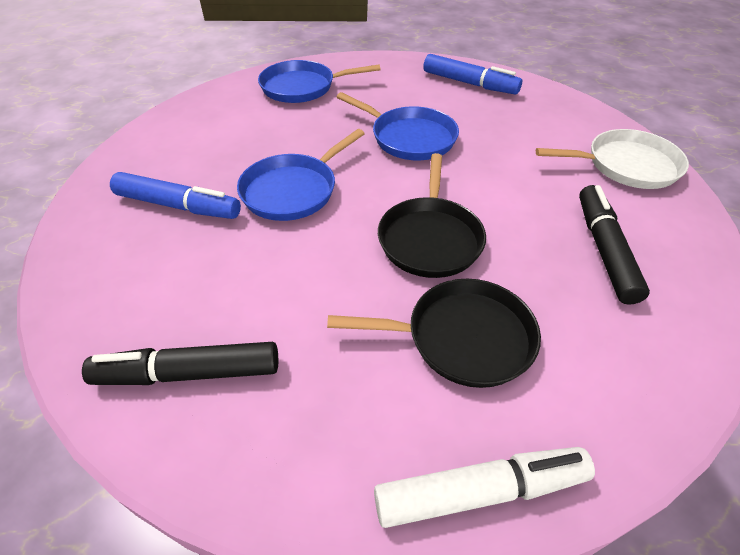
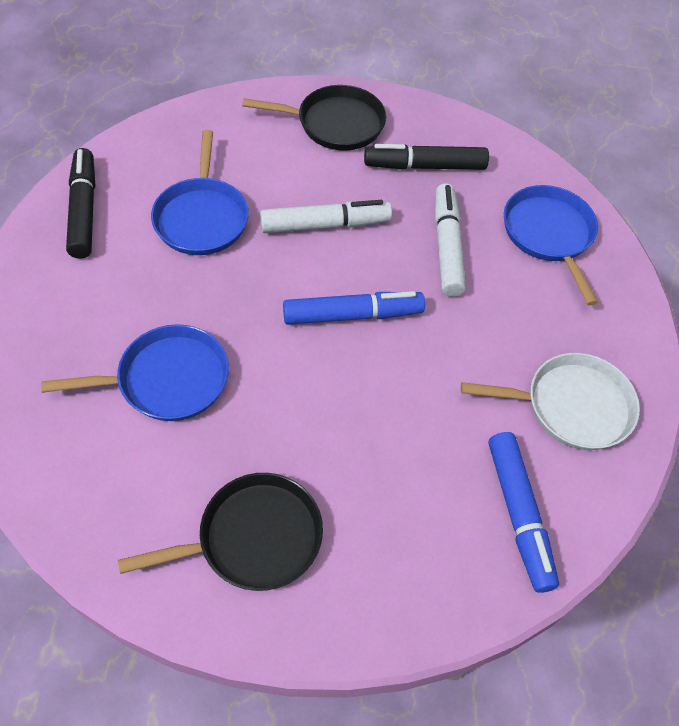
white marker: [374,447,595,528] = 1 -> [260,200,392,233] [435,183,466,297] = 2

